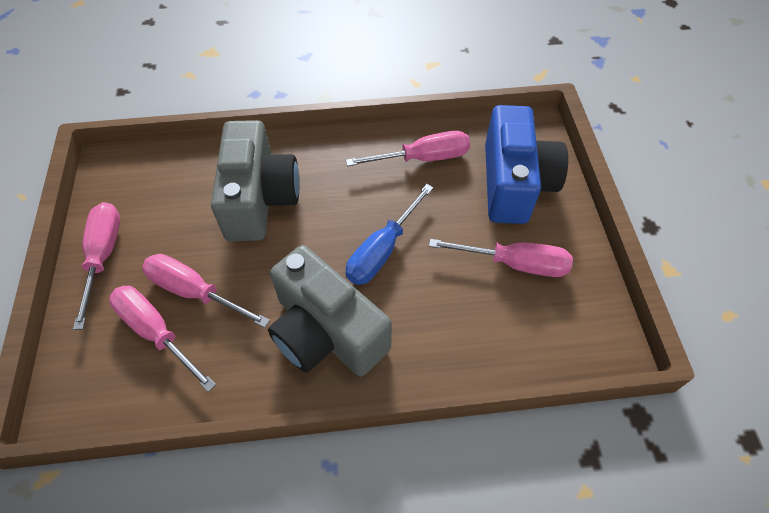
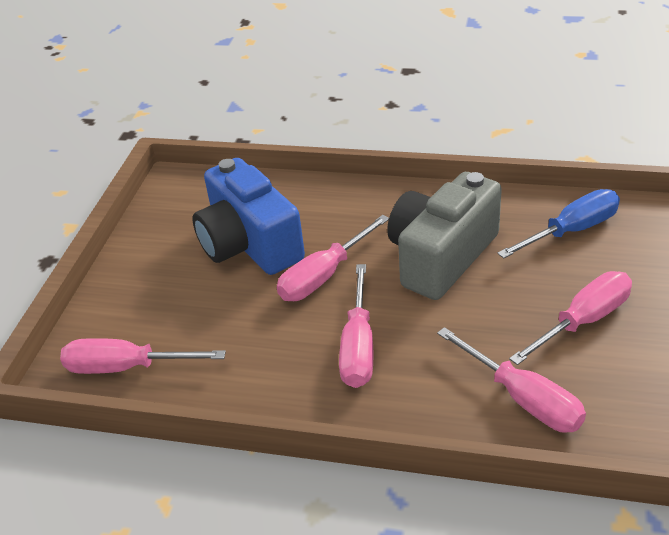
grey camera: [211,120,300,241] [268,245,392,376] = 2 -> [387,172,502,300] = 1

